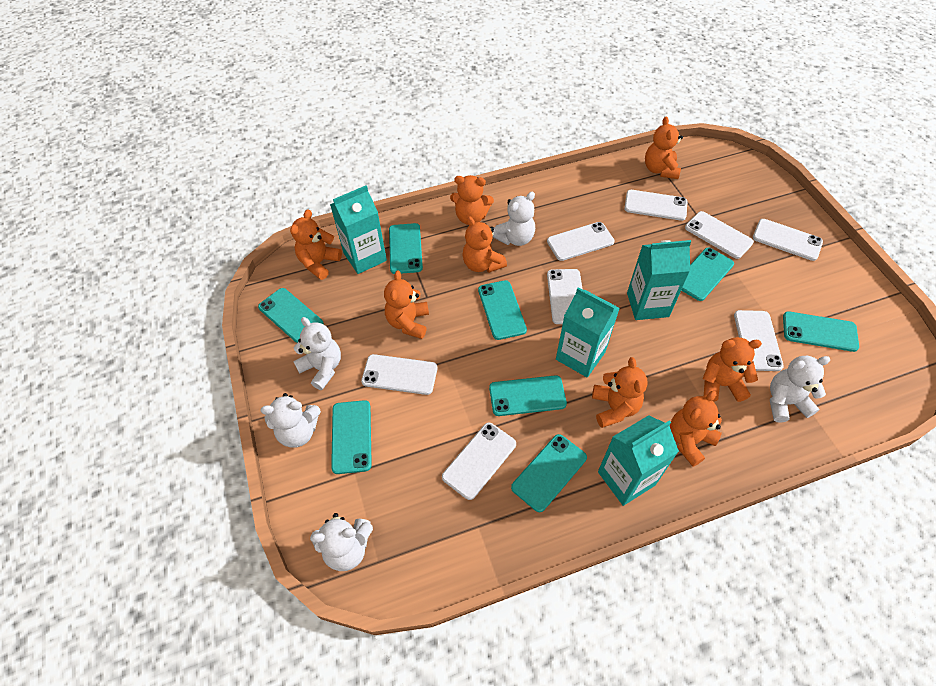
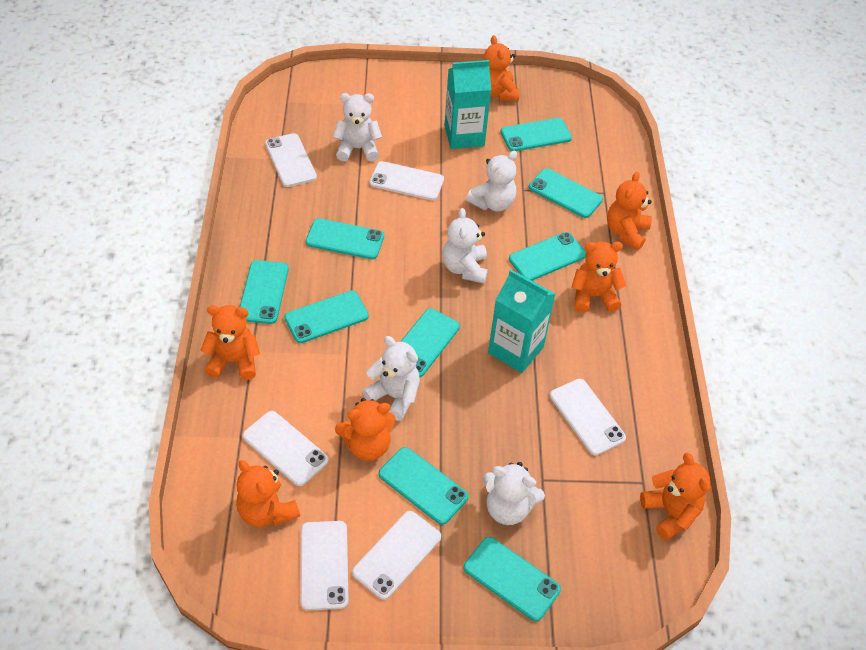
orange teddy bear: [290,209,342,280] [384,270,429,339] [450,175,494,225] [462,216,507,273] [592,357,648,428] [645,116,683,179] [670,391,722,467] [703,337,762,402] = 8 -> [200,305,260,380] [236,460,300,527] [335,398,396,461] [484,35,520,101] [572,242,626,313] [607,172,652,250] [640,453,710,540] = 7
turquoise carton: [330,185,387,274] [556,288,620,377] [598,415,679,506] [627,240,691,320] = 4 -> [444,60,491,149] [488,269,555,373] = 2
turquoise phone: [258,288,324,343] [331,400,372,474] [389,223,423,274] [478,280,527,340] [489,375,567,416] [511,434,587,512] [681,248,734,301] [783,311,859,352] = 8 -> [240,260,289,324] [284,291,369,343] [306,218,384,259] [378,447,469,525] [400,309,460,377] [464,537,561,621] [501,118,572,151] [509,232,586,281] [529,168,603,218] = 9
white phone: [361,354,437,395] [442,423,516,500] [547,222,615,261] [547,269,583,324] [624,190,688,221] [685,211,754,259] [734,310,784,371] [753,219,823,261] = 8 -> [243,411,329,486] [265,133,317,187] [300,521,349,611] [352,511,441,600] [370,161,444,200] [550,379,626,455] = 6

